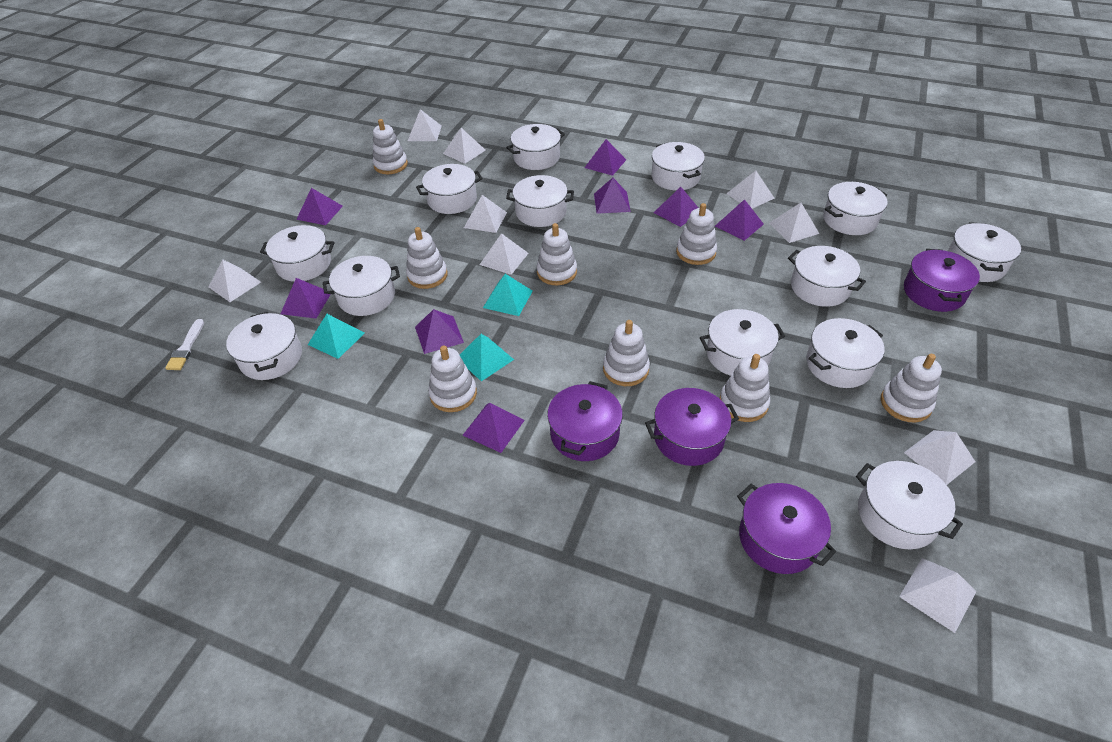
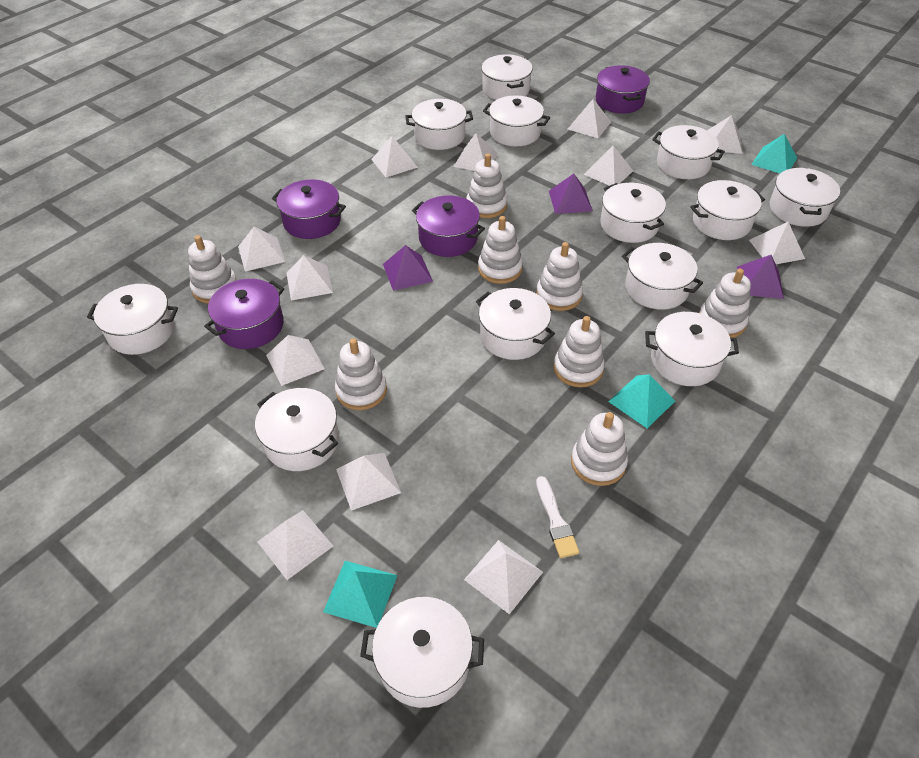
purple pyramid: [281,278,331,319] [296,188,343,225] [415,309,464,354] [462,403,525,453] [584,139,626,176] [594,178,631,214] [654,187,698,227] [715,199,764,241] = 8 -> [383,245,433,291] [549,174,593,214] [737,255,784,299] = 3
white pyramid: [209,259,261,302] [408,109,442,141] [443,128,486,164] [464,195,507,233] [480,233,529,275] [726,171,775,209] [769,203,819,243] [899,558,976,633] [904,430,976,485] = 9 -> [238,227,285,272] [257,510,333,580] [266,335,325,386] [287,255,333,300] [336,453,401,511] [371,136,418,177] [454,133,498,171] [464,540,543,614] [568,99,611,138] [584,145,633,186] [707,115,742,154] [749,222,805,264] = 12

